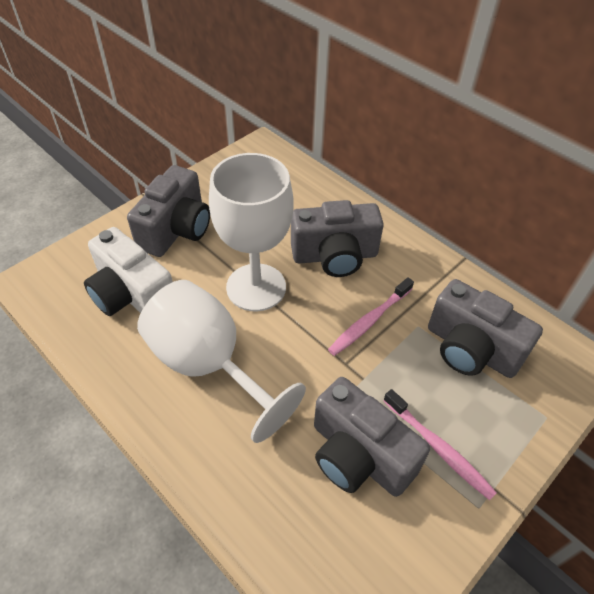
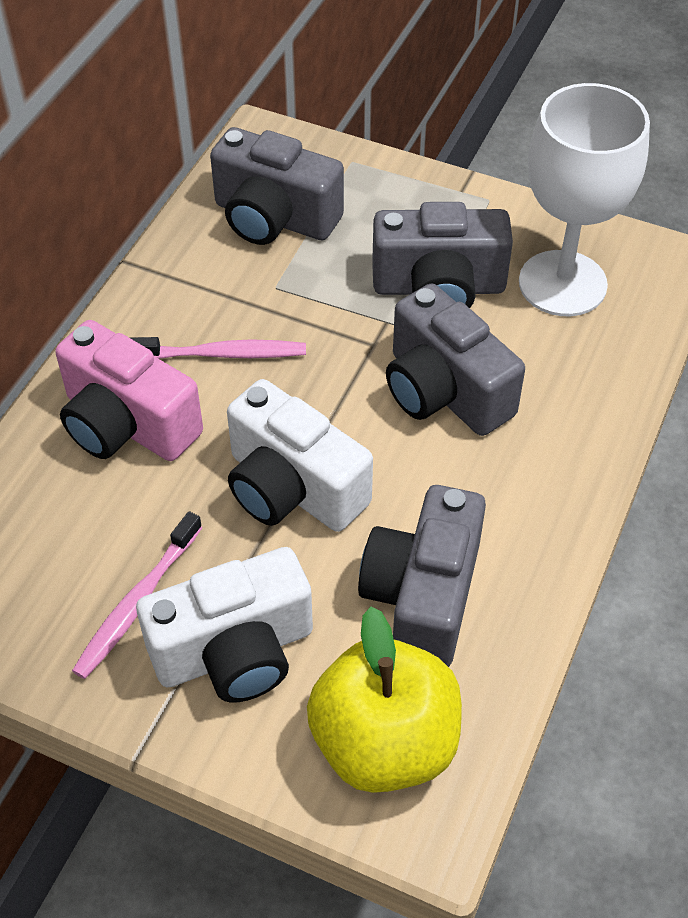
pink camera: none = 0 -> [55,320,203,461] = 1
white camera: [84,227,173,316] = 1 -> [136,547,313,703] [227,379,373,532] = 2
white goblet: [137,280,306,443] [209,153,293,311] = 2 -> [519,83,650,316] = 1
yellow apple: none = 0 -> [307,607,462,793] = 1

